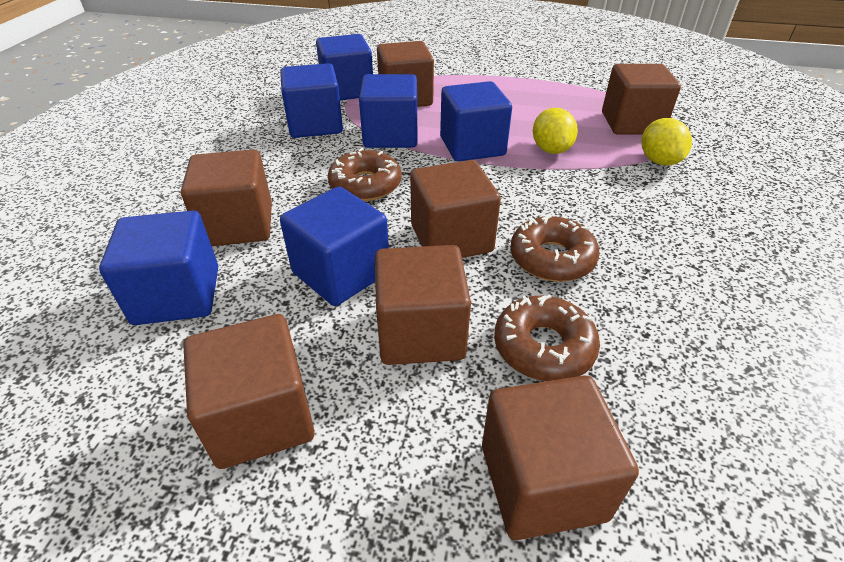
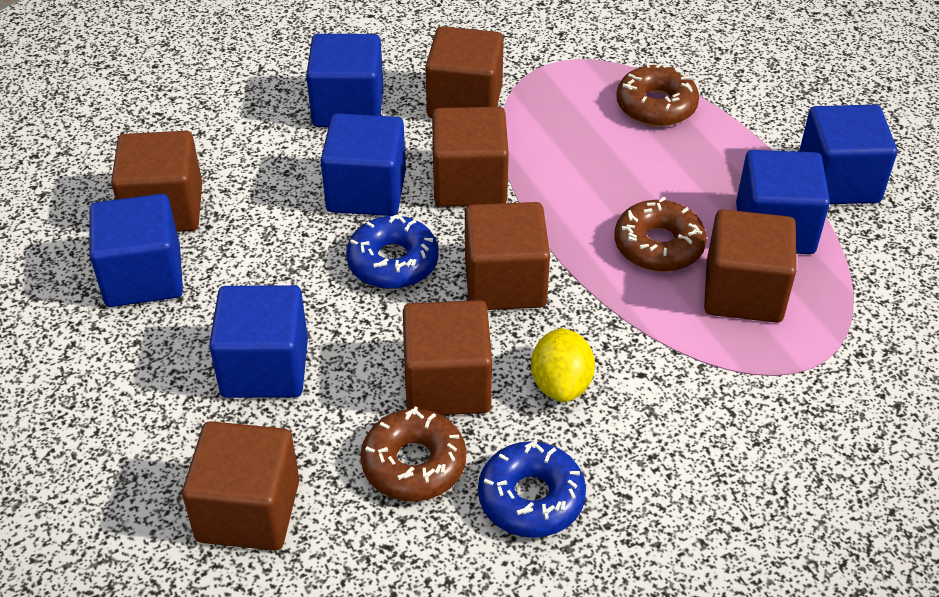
blue donut: none = 0 -> [346,213,439,289] [478,439,586,538] = 2
yellow lemon: [533,108,578,154] [642,118,692,166] = 2 -> [531,328,595,402] = 1

